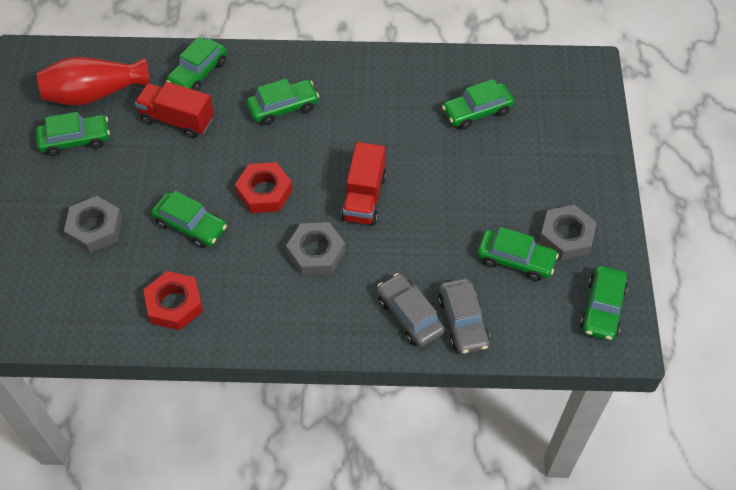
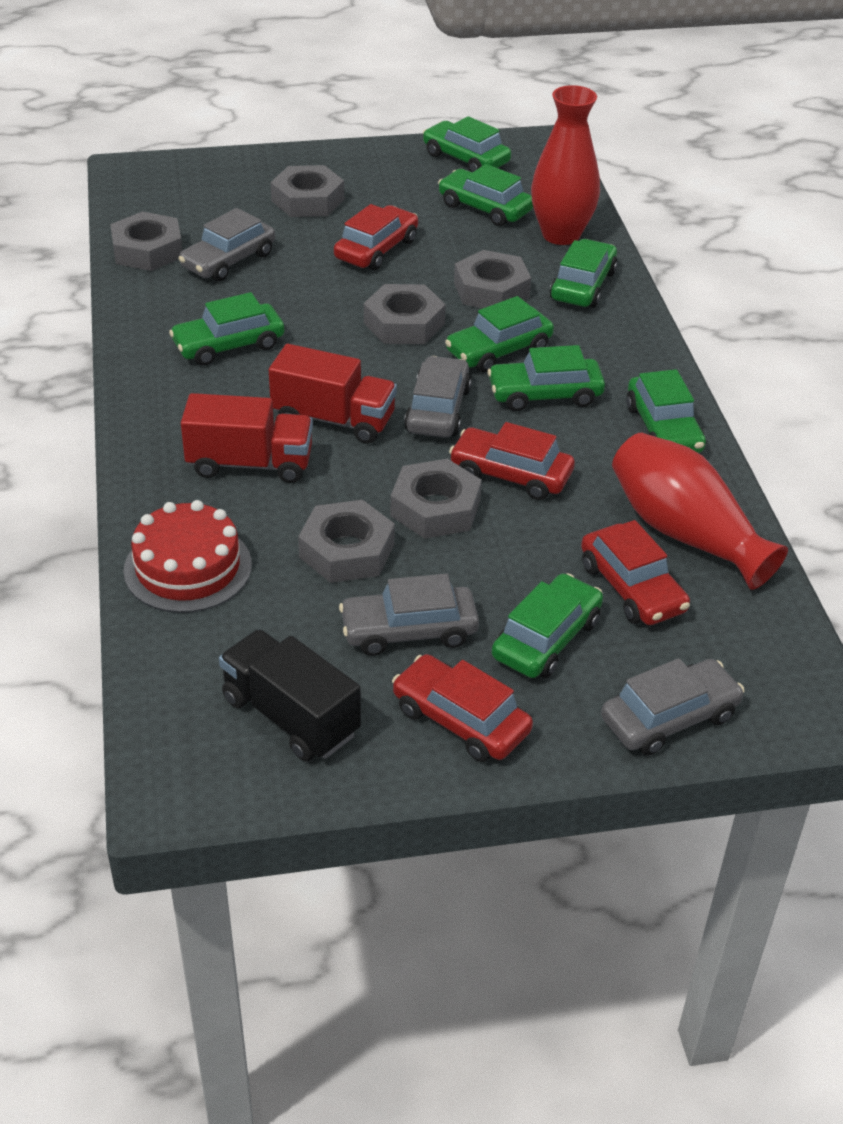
black truck: none = 0 -> [219,629,361,762] = 1
green car: [36,112,110,156] [151,191,227,248] [166,37,227,91] [246,79,319,125] [442,79,514,129] [477,227,559,281] [580,266,628,341] = 7 -> [169,292,284,366] [423,116,511,172] [438,164,533,226] [445,296,554,373] [487,345,605,411] [492,573,603,678] [550,239,618,308] [626,369,706,453] = 8
grey car: [377,273,445,347] [438,278,490,354] = 2 -> [178,208,275,281] [339,574,479,656] [404,356,472,438] [601,658,745,756] = 4
grey nut: [64,196,122,253] [286,222,345,276] [539,205,597,260] = 3 -> [110,211,182,271] [271,165,344,217] [298,500,395,583] [364,284,446,344] [391,459,482,539] [454,250,531,308] = 6
red cake: none = 0 -> [123,500,252,613] = 1
red car: none = 0 -> [334,204,418,270] [392,654,533,762] [449,422,575,500] [581,520,690,625] = 4
red nut: [143,271,203,330] [235,162,293,213] = 2 -> none = 0
red vase: [37,57,150,106] = 1 -> [531,85,600,245] [612,433,788,590] = 2

